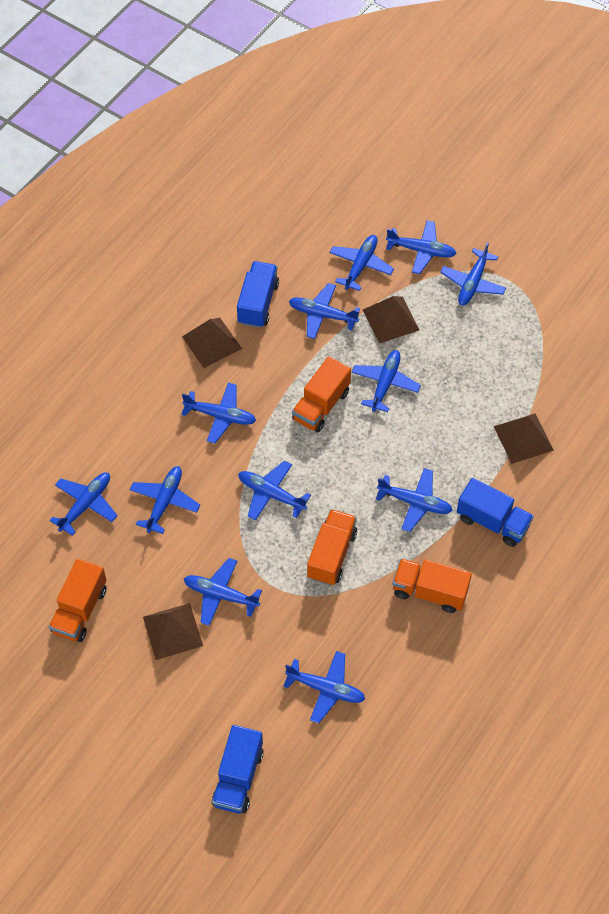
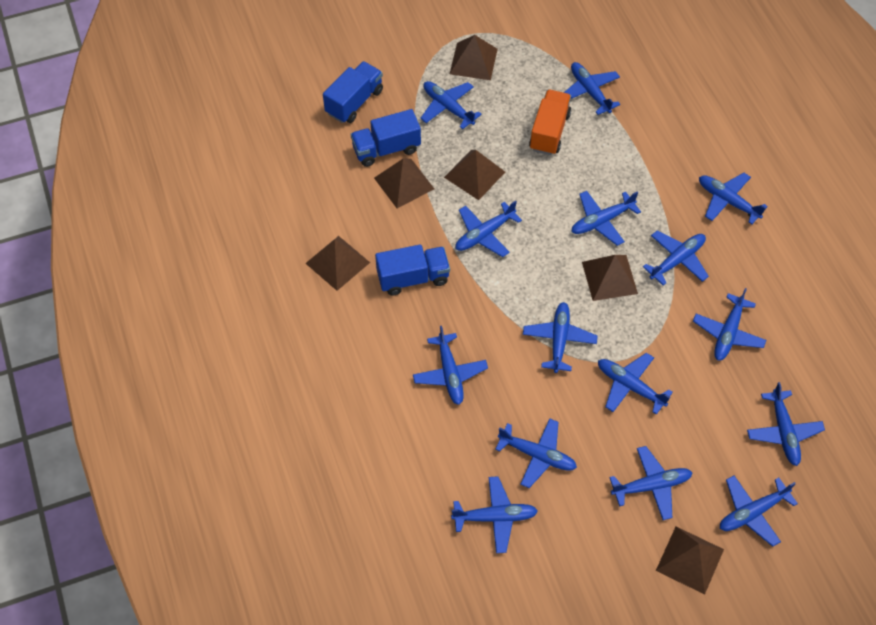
blue plane: [50,472,118,536] [130,466,200,534] [181,383,256,443] [184,558,262,626] [238,460,311,521] [283,651,365,723] [289,283,360,339] [330,235,394,291] [352,350,421,412] [376,468,453,532] [386,221,457,274] [440,242,506,306] = 12 -> [413,326,488,405] [420,81,482,129] [451,476,538,553] [455,200,522,257] [495,418,577,488] [523,302,597,373] [564,62,620,115] [571,191,641,246] [598,353,673,415] [609,446,692,520] [643,230,709,286] [693,288,766,361] [699,173,768,224] [720,476,798,547] [747,382,825,466] = 15
brown pyramid: [143,603,203,660] [182,318,242,368] [363,296,420,344] [494,413,554,464] = 4 -> [305,236,370,291] [374,159,434,208] [444,150,505,200] [450,35,498,80] [582,255,638,301] [656,527,724,595] = 6
orange truck: [49,559,107,642] [292,356,351,432] [307,509,357,585] [392,559,472,613] = 4 -> [529,90,571,155] = 1

